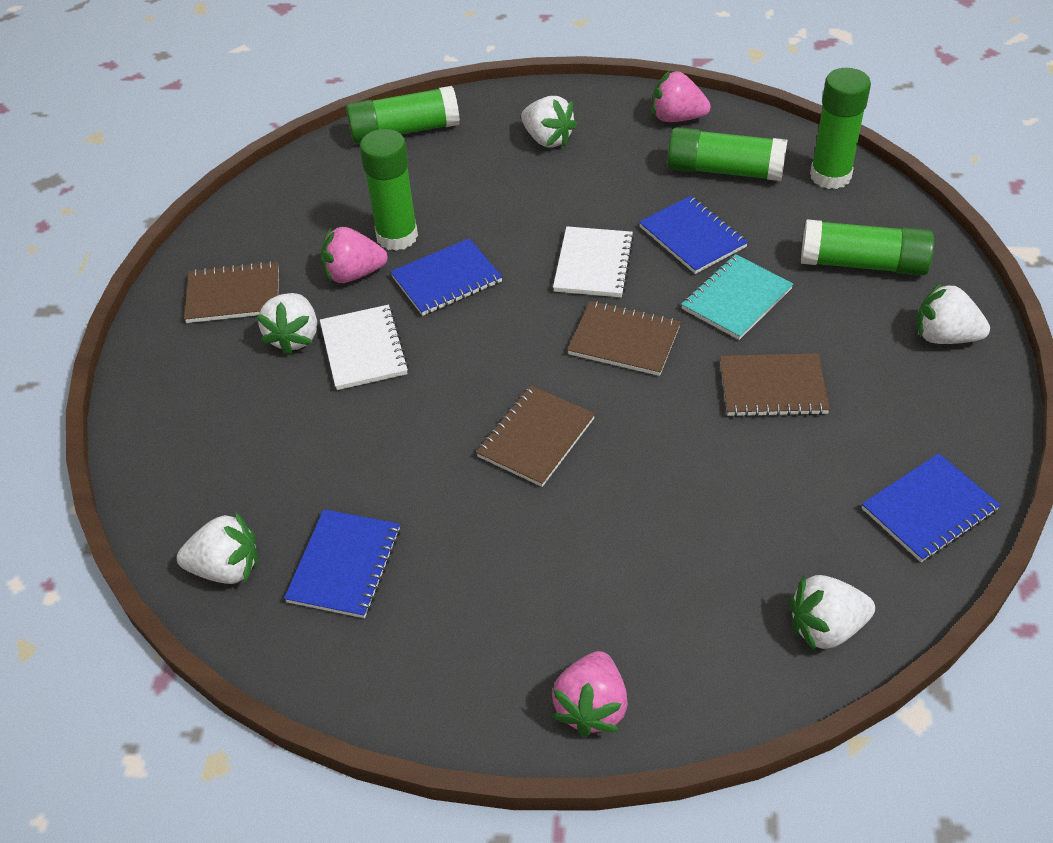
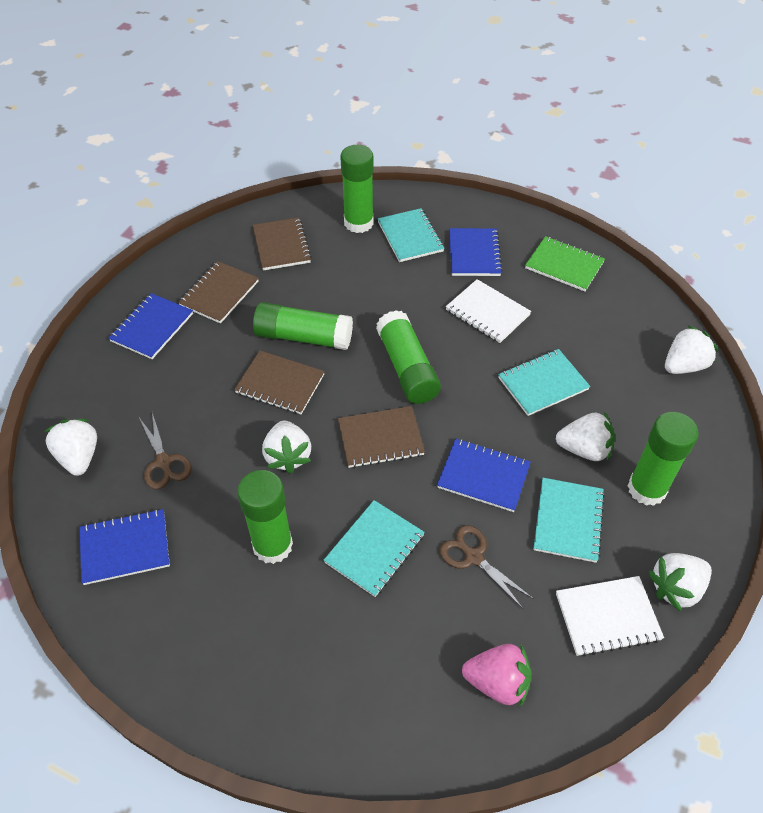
brown scissors: none = 0 -> [139,412,192,489] [440,525,534,609] = 2
green notebook: none = 0 -> [525,236,605,291] = 1
pink strawberry: [321,227,388,283] [552,651,628,737] [652,71,711,122] = 3 -> [462,644,532,707] = 1
turquoise notebook: [681,254,793,340] = 1 -> [324,500,425,597] [378,208,444,262] [498,349,590,416] [533,478,605,563] = 4

